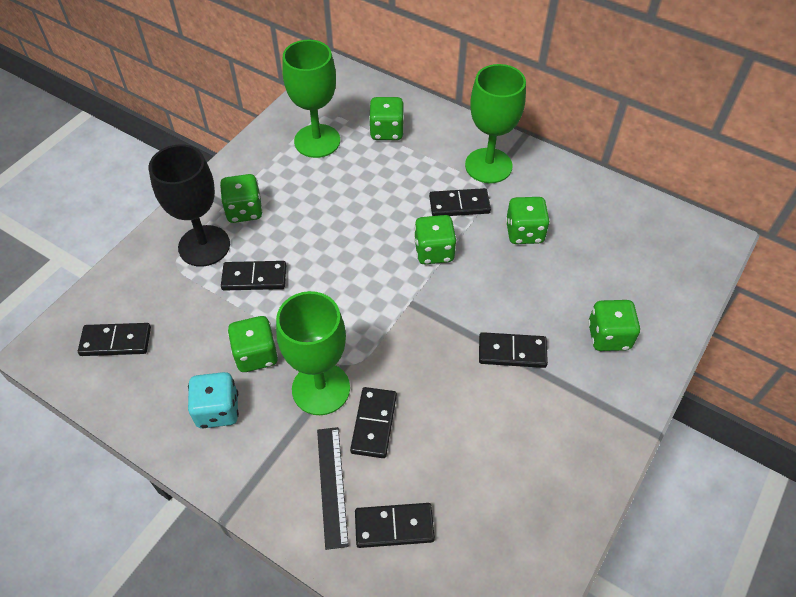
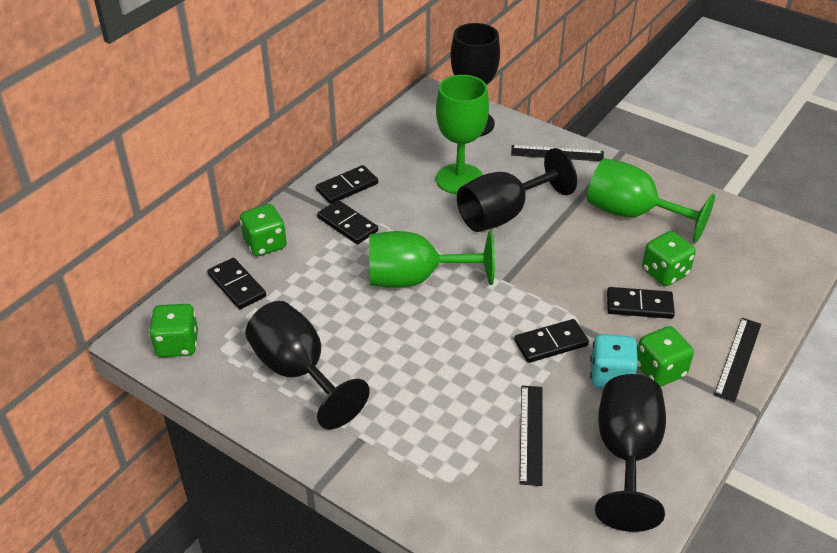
black domino: [78,323,151,356] [221,261,286,291] [350,387,397,458] [355,503,435,548] [429,188,491,216] [479,332,548,368] = 6 -> [208,258,266,309] [316,165,378,204] [317,200,378,244] [514,319,589,363] [607,287,675,319] = 5
black goblet: [149,144,230,267] = 1 -> [245,301,370,429] [451,23,500,137] [457,148,577,232] [595,374,666,532] = 4
black ruler: [317,427,349,550] = 1 -> [511,145,604,161] [520,386,543,486] [714,318,761,402] = 3
green dice: [220,174,263,223] [228,316,278,372] [369,97,404,140] [414,215,457,264] [506,197,550,244] [588,300,640,351] = 6 -> [149,304,198,357] [240,204,287,256] [637,326,694,386] [642,231,696,286] = 4

